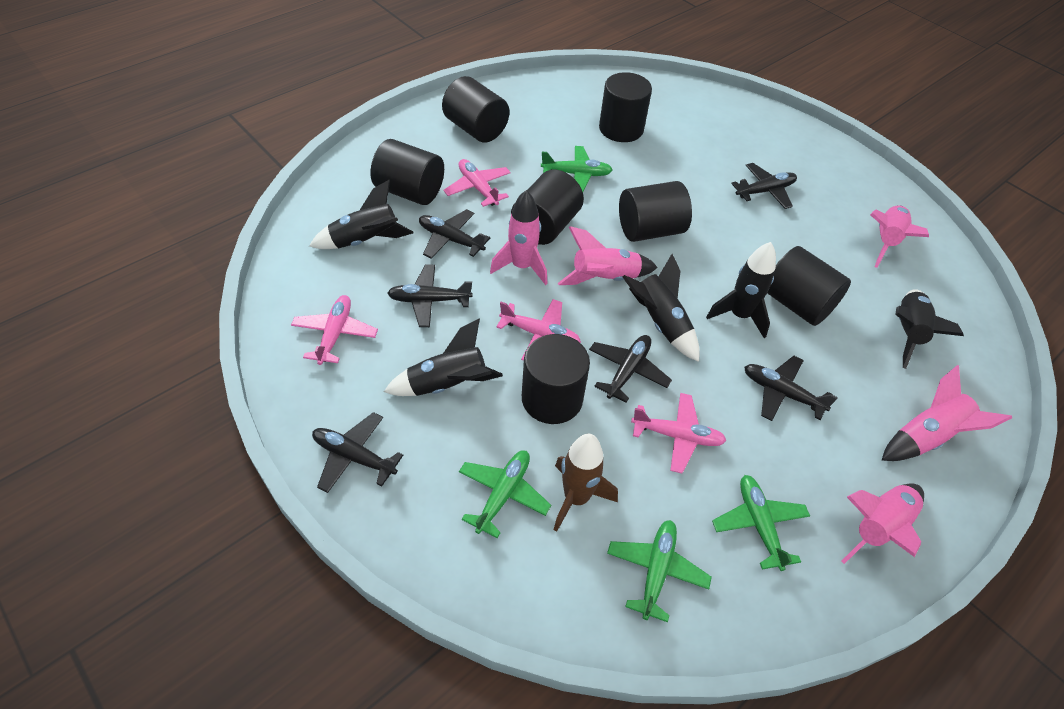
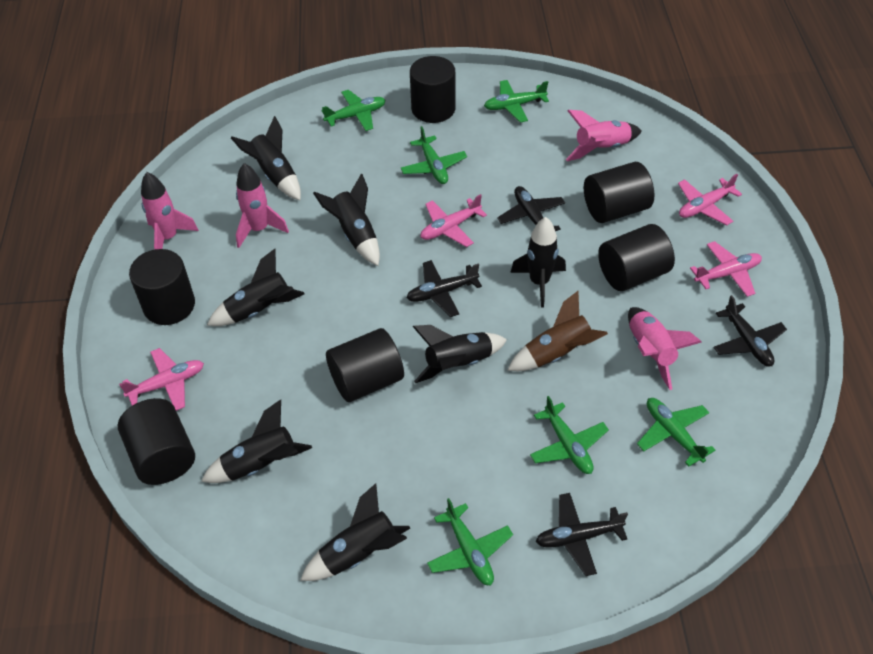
black cylinder: [371,139,444,205] [442,76,510,143] [511,170,584,245] [522,334,590,424] [599,72,652,142] [619,181,692,242] [767,246,851,326] = 7 -> [118,398,195,485] [129,249,195,325] [326,328,404,402] [410,56,456,123] [584,162,654,223] [598,224,675,291] = 6
black plane: [312,412,403,493] [387,264,473,327] [419,209,490,258] [589,335,672,403] [731,163,797,209] [744,356,838,421] = 6 -> [407,260,482,317] [497,186,565,231] [536,493,628,576] [714,295,787,367] = 4
black rocket: [309,180,413,249] [384,319,503,396] [623,254,700,362] [706,242,776,338] [895,289,964,369] = 5 -> [201,399,312,483] [207,249,305,326] [231,116,301,200] [300,483,410,581] [313,173,380,266] [413,325,507,383] [510,217,566,307] = 7
green plane: [459,450,551,538] [541,146,613,192] [607,520,712,622] [712,475,810,571] = 4 -> [321,90,386,131] [400,126,467,184] [427,498,513,585] [484,80,549,123] [530,396,609,474] [637,398,715,467] = 6
pink rocket: [490,190,548,285] [558,226,658,285] [842,484,924,564] [870,205,929,268] [882,365,1012,461] = 5 -> [141,172,199,249] [236,163,289,248] [566,110,642,161] [628,307,702,390] = 4

